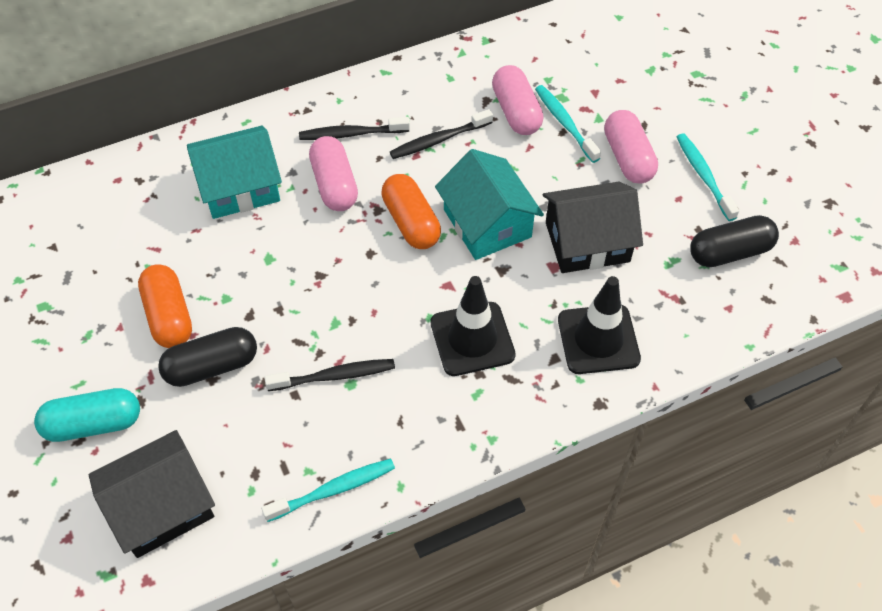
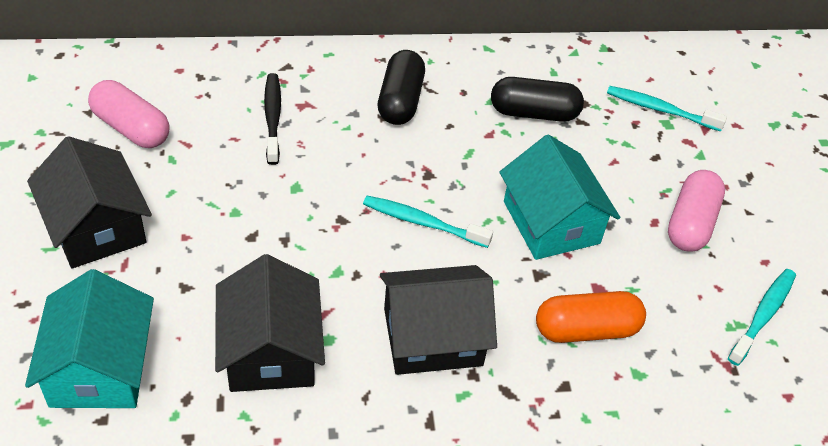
black house: [89,430,215,558] [543,182,643,273] = 2 -> [27,136,152,268] [215,254,325,392] [380,265,497,375] = 3
black toothbrush: [265,359,395,391] [299,117,410,140] [390,109,493,159] = 3 -> [264,73,281,165] = 1
black traffic cone: [431,276,516,376] [558,276,641,374] = 2 -> none = 0
orange capsule: [138,264,192,348] [381,174,441,249] = 2 -> [536,291,646,343] = 1
pink capsule: [309,136,358,211] [492,65,544,135] [604,110,658,184] = 3 -> [88,80,169,148] [668,170,725,252] = 2
turquoise capsule: [34,388,140,442] = 1 -> none = 0

